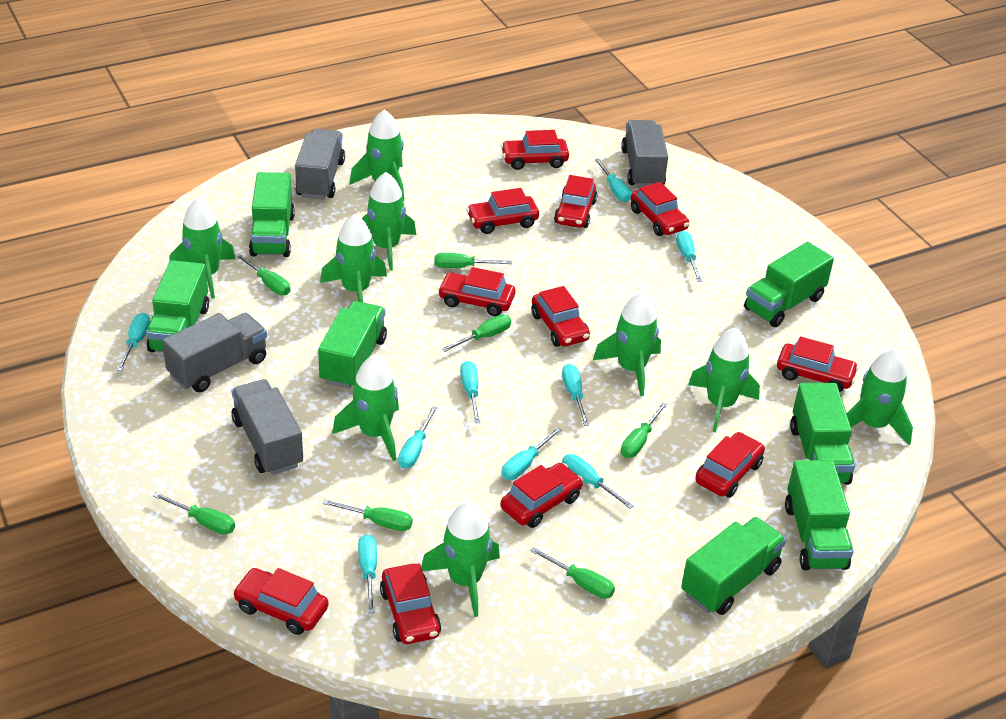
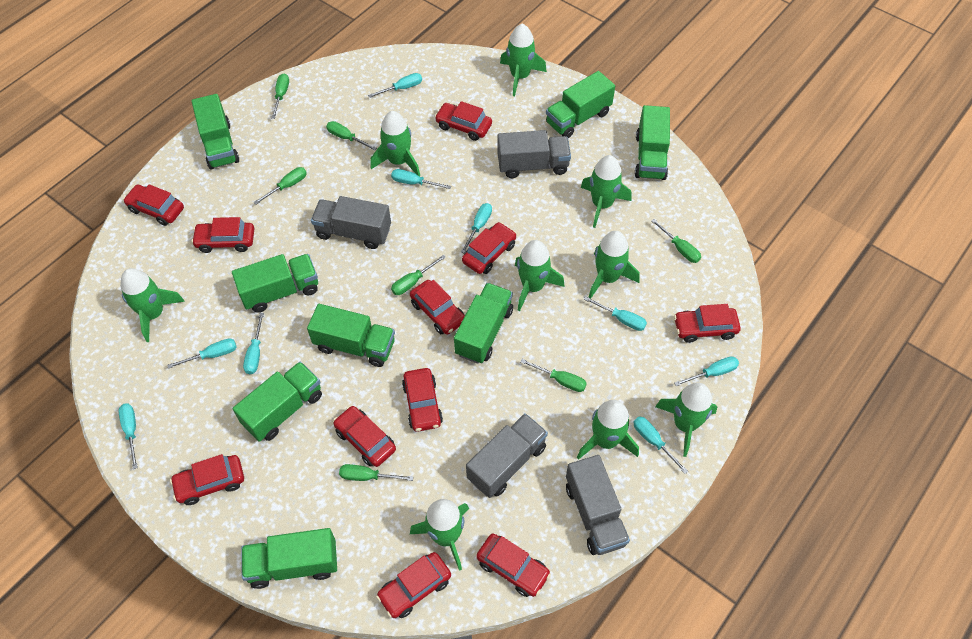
green truck: [146,260,209,352] [249,172,295,257] [318,301,387,389] [681,517,786,615] [744,242,834,327] [785,460,854,570] [790,383,855,485] = 7 -> [191,94,239,169] [232,254,318,313] [233,361,322,442] [241,528,337,589] [307,304,395,367] [454,283,513,364] [546,71,615,138] [635,105,670,180] = 8

